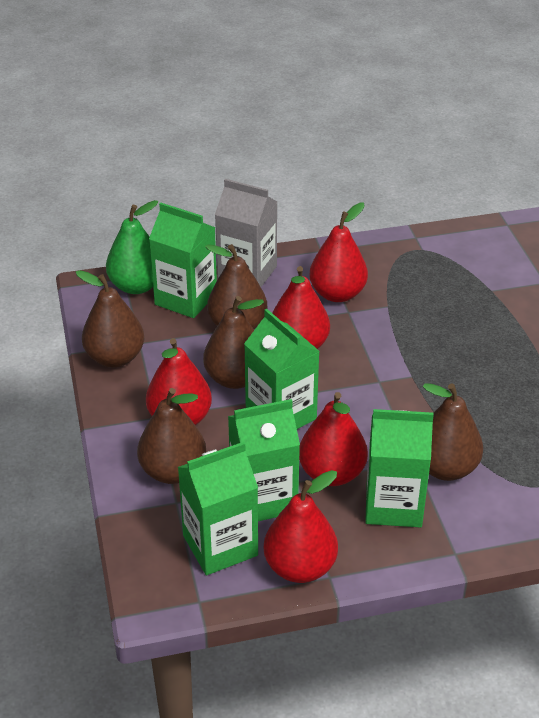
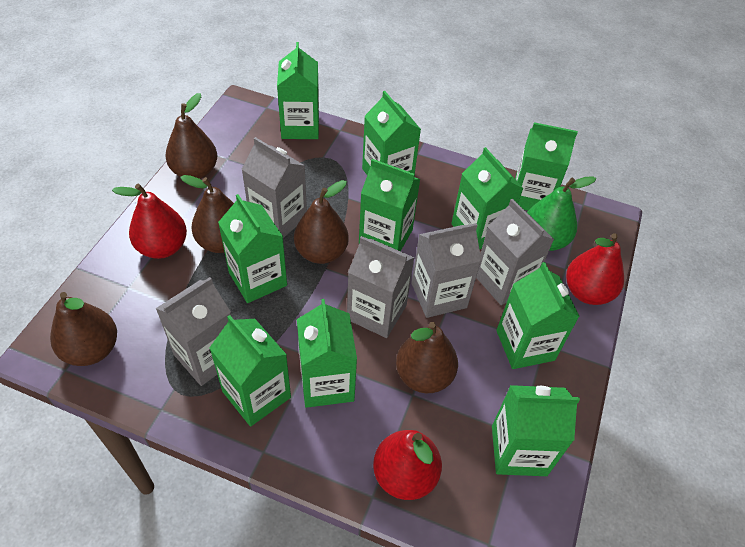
green carton: [149,203,217,318] [178,442,258,575] [228,399,300,521] [244,309,320,429] [365,409,434,527] = 5 -> [209,315,291,427] [218,194,287,303] [277,42,319,139] [297,299,357,408] [359,159,420,251] [362,91,421,175] [451,147,524,249] [492,385,580,476] [496,262,580,369] [515,122,578,211] = 10
grey carton: [215,179,278,287] = 1 -> [155,277,232,386] [241,137,307,238] [347,236,415,338] [411,223,482,318] [476,199,554,305] = 5
red pear: [146,338,212,425] [264,470,338,583] [272,266,330,349] [299,392,368,486] [309,202,368,302] = 5 -> [112,184,187,259] [373,430,442,500] [566,233,624,305] = 3

